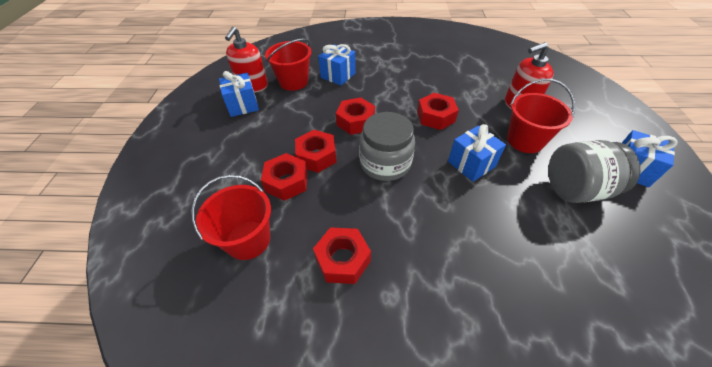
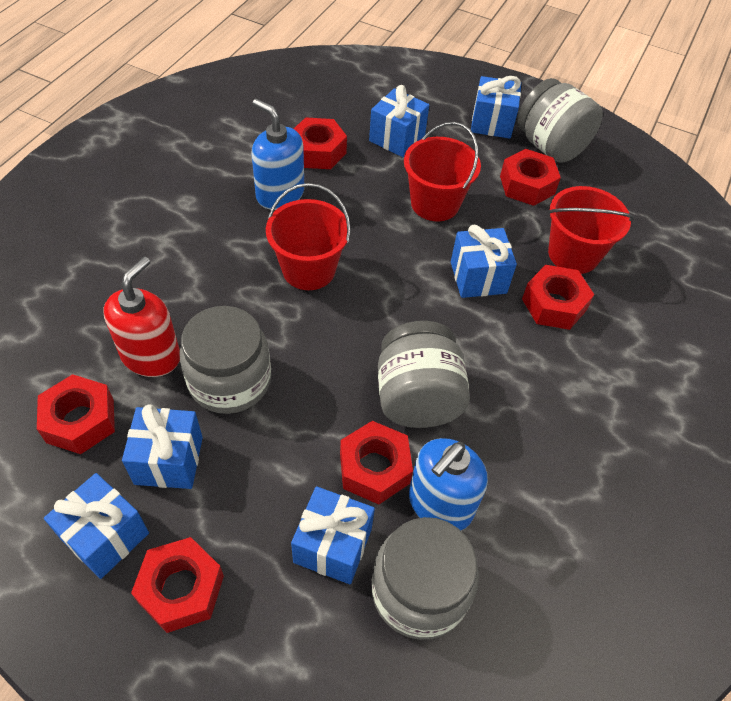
blue gift: [219,71,259,117] [318,44,356,86] [448,124,506,182] [622,130,678,187] = 4 -> [44,473,149,579] [122,404,203,489] [291,486,375,584] [369,85,429,157] [451,225,517,298] [471,76,521,139] = 6
blue soap dispenser: none = 0 -> [251,99,304,210] [409,438,488,531] = 2
grey jar: [359,112,415,181] [548,140,640,203] = 2 -> [179,306,271,414] [372,517,479,640] [378,321,470,428] [517,78,602,163] = 4
red nut: [261,153,308,201] [295,130,336,173] [313,228,371,284] [336,97,375,135] [417,93,459,130] = 5 -> [37,374,115,454] [131,537,224,633] [294,117,347,169] [340,421,413,504] [500,149,561,206] [522,265,594,330] = 6
red soap dispenser: [225,27,268,93] [505,42,553,110] = 2 -> [103,257,180,377] = 1

